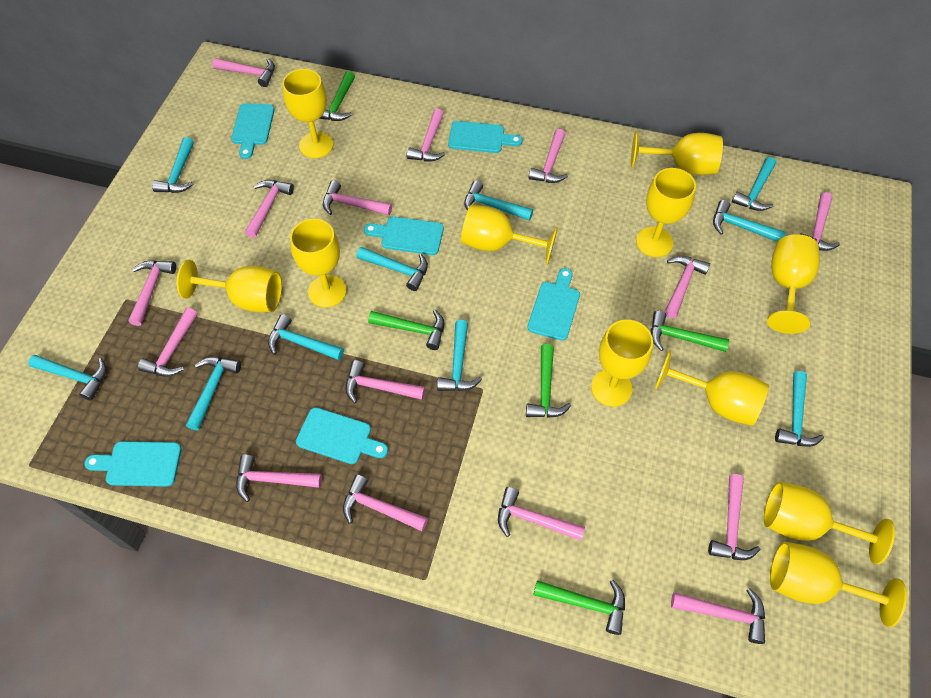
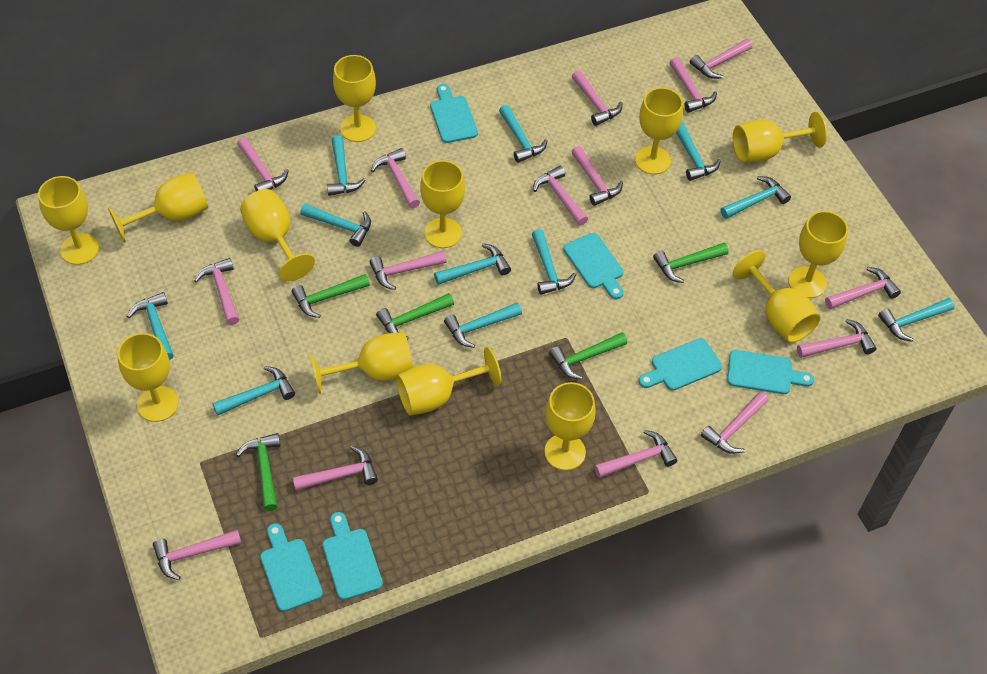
turquoise hammer: [28,355,107,401] [152,137,194,193] [186,357,241,431] [268,314,344,360] [356,247,428,291] [437,320,482,391] [464,180,533,221] [713,200,786,242] [732,157,776,211] [775,371,824,447] = 10 -> [127,292,174,360] [212,366,295,416] [300,203,371,247] [327,136,366,196] [434,243,511,285] [444,302,522,348] [499,105,547,163] [532,229,576,295] [676,122,721,181] [720,176,791,219] [878,298,955,342] = 11
yellow goblet: [177,260,282,312] [282,69,333,158] [290,219,347,308] [461,205,558,264] [591,320,653,407] [631,131,723,175] [636,168,696,257] [655,350,769,426] [764,482,895,564] [767,234,820,334] [770,542,907,627] = 11 -> [38,176,99,265] [108,172,208,243] [118,333,178,422] [240,189,315,281] [310,332,413,394] [333,55,376,142] [396,347,502,416] [420,160,465,248] [544,382,596,470] [635,88,683,174] [733,112,827,163] [733,250,820,343] [788,211,848,298] = 13

